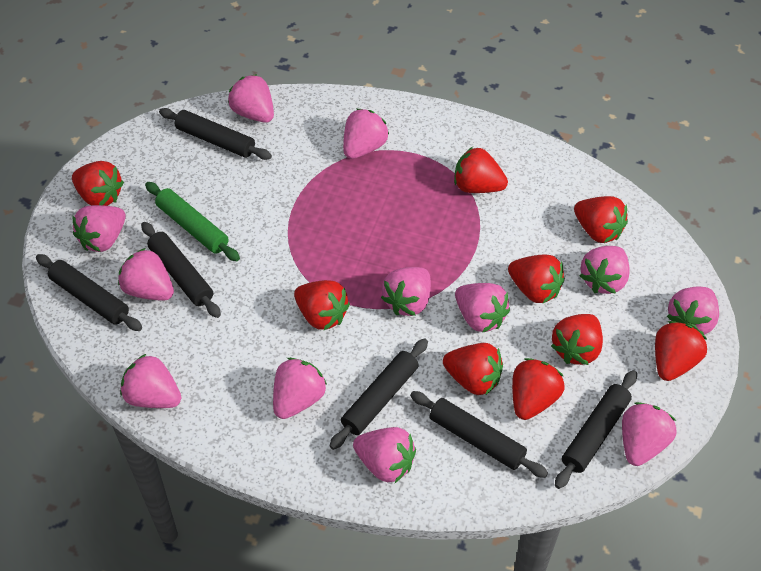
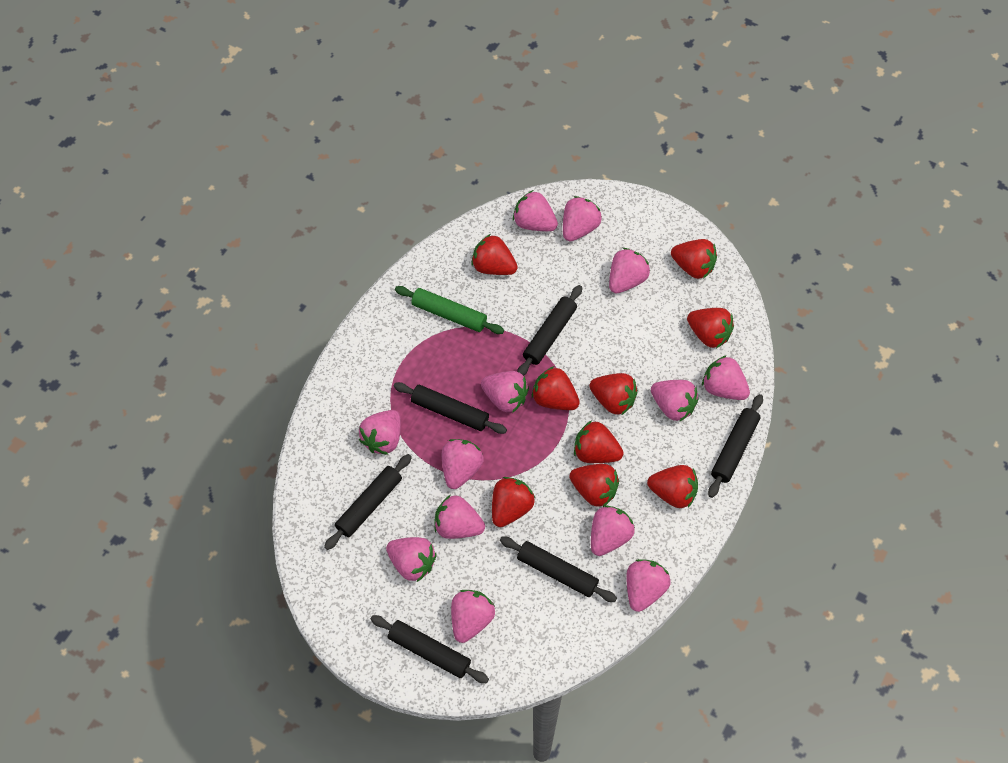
pink strawberry: [73,205,126,252] [118,248,174,301] [120,354,181,408] [228,74,274,123] [273,358,327,419] [343,109,389,159] [353,427,416,483] [381,267,431,316] [455,283,510,333] [580,246,630,294] [622,402,676,466] [667,286,719,335] = 12 -> [359,410,401,455] [386,537,437,582] [434,495,485,539] [442,439,484,489] [451,590,495,643] [481,371,529,413] [513,190,558,231] [563,196,602,241] [591,505,635,556] [609,248,650,294] [627,559,671,612] [651,380,698,421] [702,355,750,400] = 13

